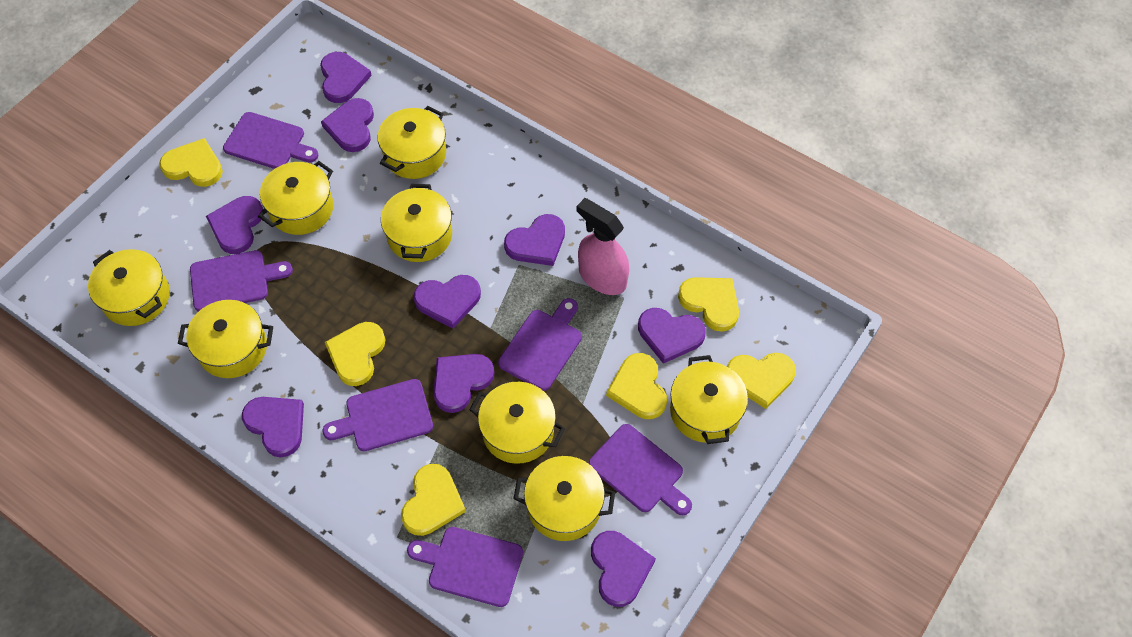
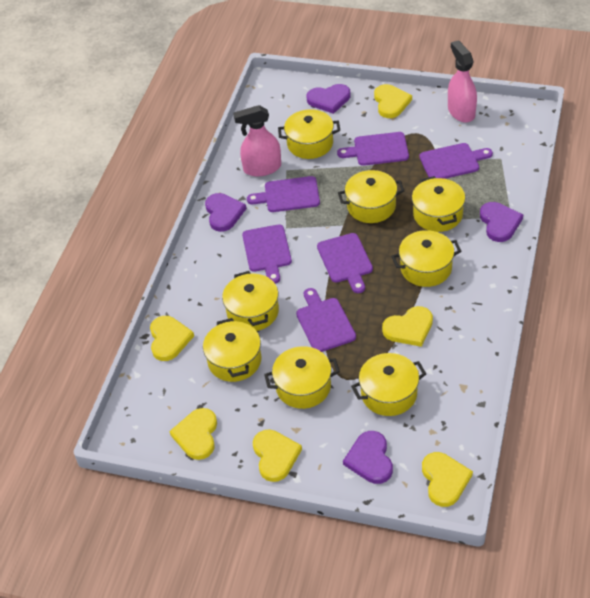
pink spray bottle: [576,198,629,295] = 1 -> [233,105,281,177] [448,40,477,123] = 2
purple heart: [206,196,263,254] [242,397,304,458] [320,52,372,103] [321,98,374,152] [413,275,481,329] [433,354,494,413] [504,214,565,266] [591,531,656,607] [638,308,706,364] = 9 -> [205,193,246,232] [307,84,350,114] [343,431,393,484] [480,202,523,242] = 4

